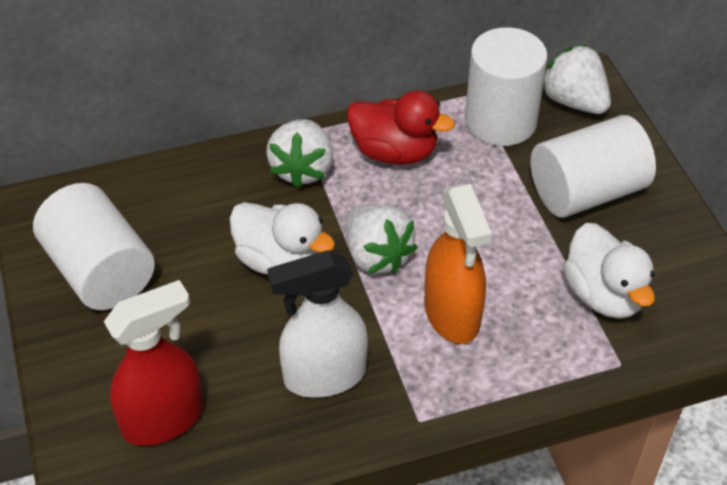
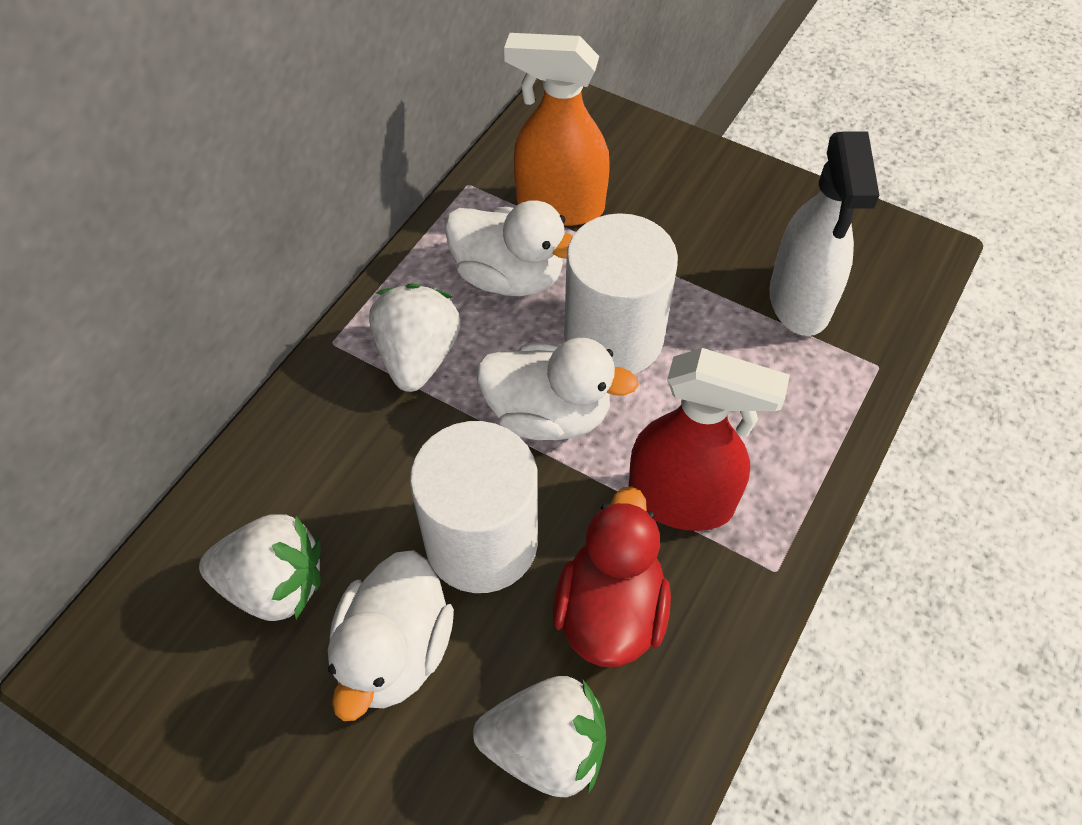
white cylinder: [33,183,155,310] [465,27,548,146] [531,115,656,218] = 3 -> [410,421,538,593] [564,213,678,374] = 2
white duck: [229,202,335,275] [563,223,655,319] = 2 -> [328,550,454,721] [445,200,573,296] [477,338,639,440] = 3

